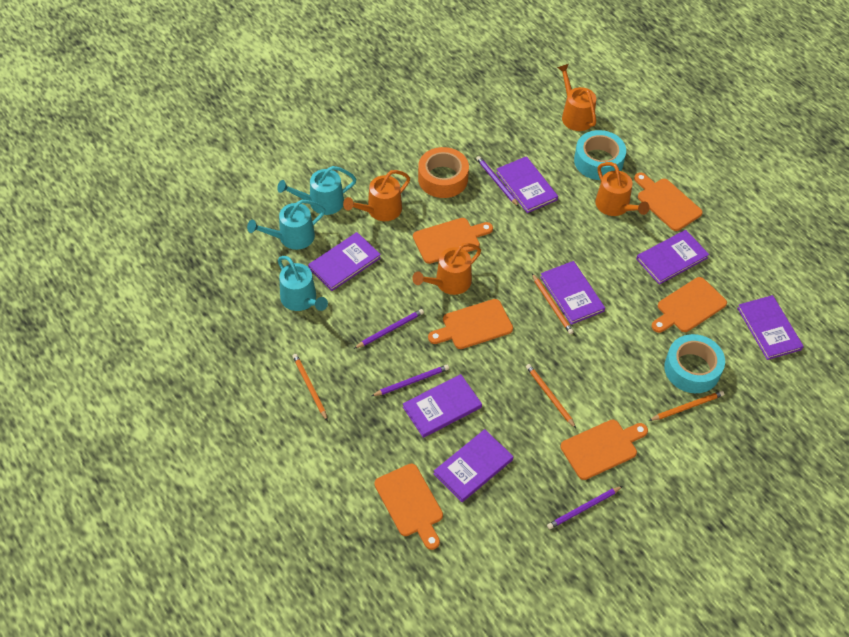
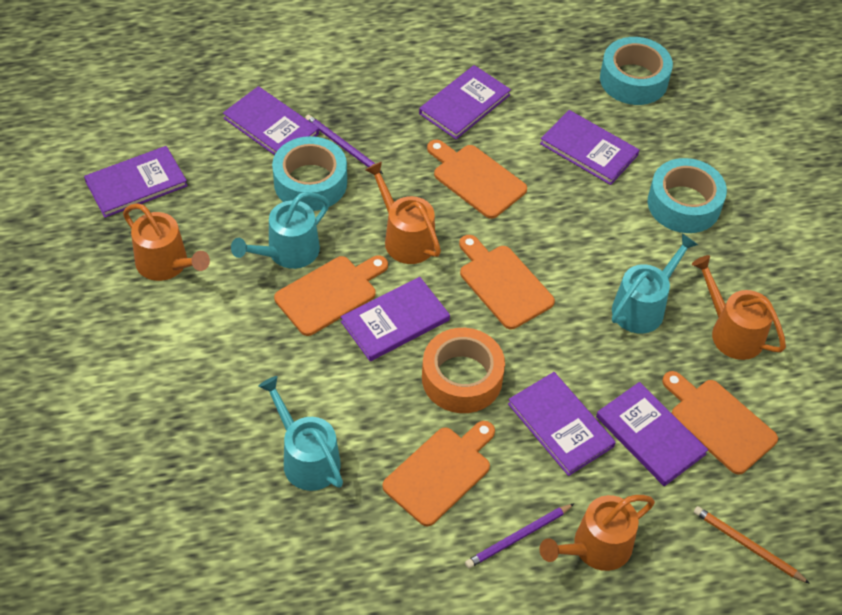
orange cutting board: [374,464,443,550] [413,218,493,264] [428,299,513,349] [560,420,648,480] [634,173,703,231] [651,277,727,333] = 6 -> [274,255,388,336] [382,421,495,526] [427,140,527,219] [459,235,555,329] [662,371,778,475] = 5
orange pencil: [292,354,328,421] [526,364,576,428] [532,273,574,334] [649,391,724,421] = 4 -> [694,506,810,584] = 1
purple pencil: [354,309,424,349] [372,365,449,396] [476,156,519,207] [547,486,623,529] = 4 -> [305,115,383,174] [465,503,575,568] = 2
turquoise tape: [574,130,626,180] [664,334,725,393] = 2 -> [272,136,347,211] [600,37,673,105] [648,158,727,233] = 3

